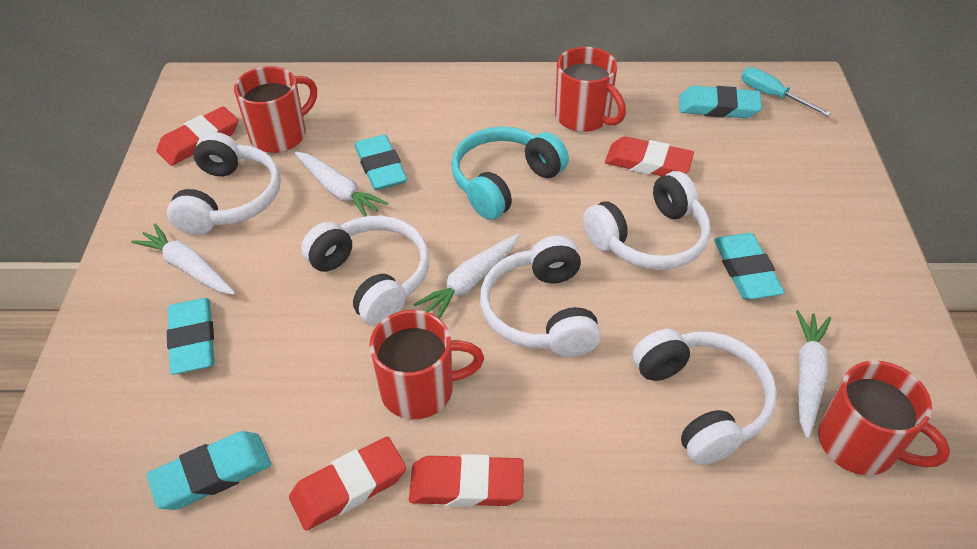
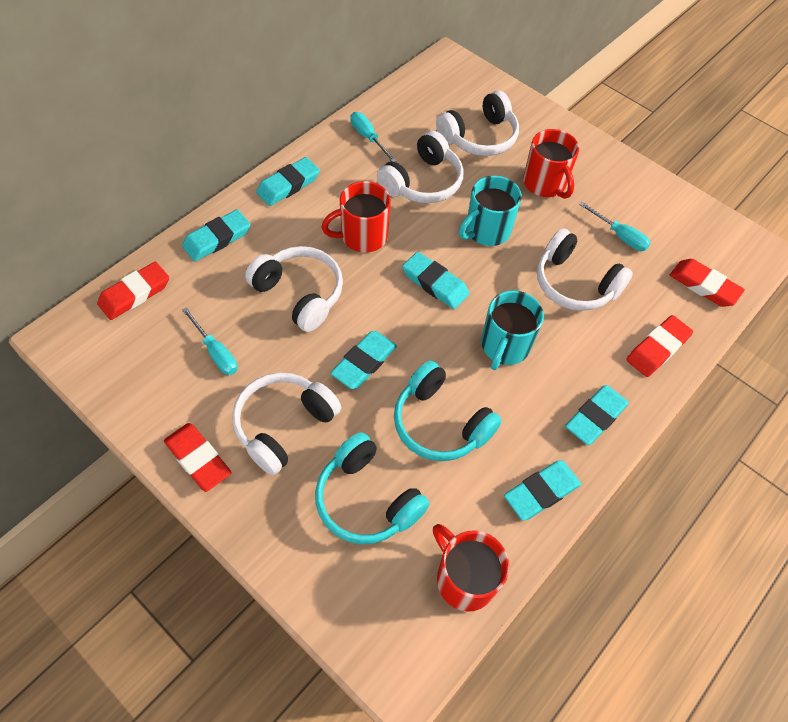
red mug: [234,66,317,153] [369,310,484,419] [555,47,626,132] [818,360,951,475] = 4 -> [321,181,391,253] [433,524,509,612] [523,129,579,199] = 3
turquoise eraser: [146,431,271,510] [167,298,214,375] [355,134,407,190] [679,86,762,118] [714,233,785,299] = 5 -> [182,209,251,262] [256,157,320,206] [330,331,397,389] [402,252,470,309] [504,460,581,521] [565,385,629,445] = 6
turquoise headphones: [451,127,569,220] = 1 -> [315,432,429,544] [394,361,502,461] = 2
turquoise mug: none = 0 -> [459,176,522,246] [481,290,544,370] = 2
turquoise screwdriver: [741,67,831,116] = 1 -> [182,307,238,375] [350,112,397,162] [579,202,651,251] = 3
white carrot: [131,224,235,295] [295,152,388,217] [414,233,520,318] [796,310,831,439] = 4 -> none = 0

